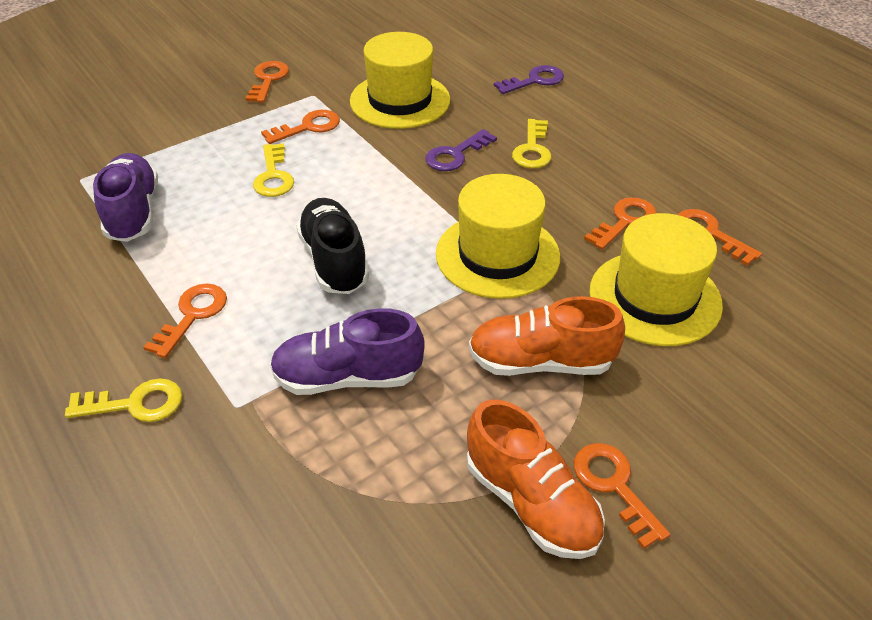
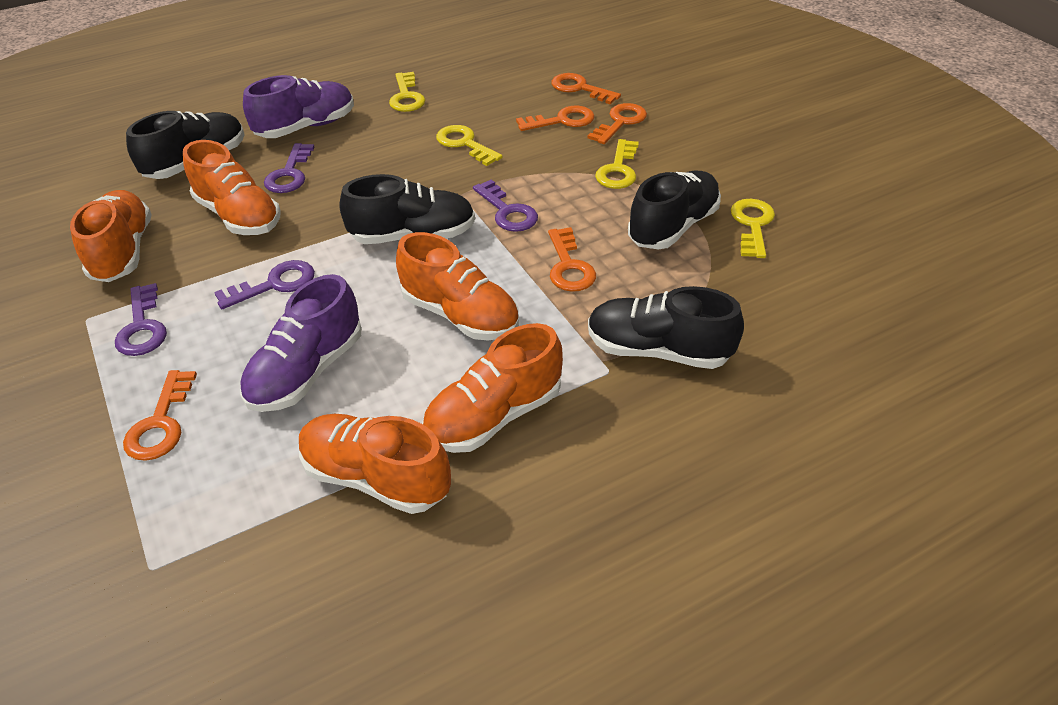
black shoe: [296,198,369,294] = 1 -> [126,111,245,179] [339,174,475,244] [588,286,744,369] [628,171,721,249] = 4
orange key: [143,284,227,358] [245,61,289,103] [261,110,340,144] [574,443,670,549] [584,197,657,250] [678,209,762,266] = 6 -> [123,370,197,461] [516,106,594,131] [548,227,596,292] [552,73,621,105] [587,103,647,144] = 5
orange shoe: [467,399,605,559] [469,296,625,376] = 2 -> [70,190,152,282] [183,140,280,235] [299,414,451,514] [396,232,519,340] [422,323,563,453] = 5
purple key: [425,129,497,171] [494,65,564,94] = 2 -> [115,283,167,356] [214,260,315,309] [264,143,314,193] [473,180,538,232] = 4
yellow hat: [350,32,450,129] [436,174,560,299] [589,213,723,346] = 3 -> none = 0
yellow key: [65,378,182,422] [253,143,294,197] [512,119,551,168] = 3 -> [389,72,425,112] [436,125,503,166] [595,139,639,189] [731,199,775,258] = 4

